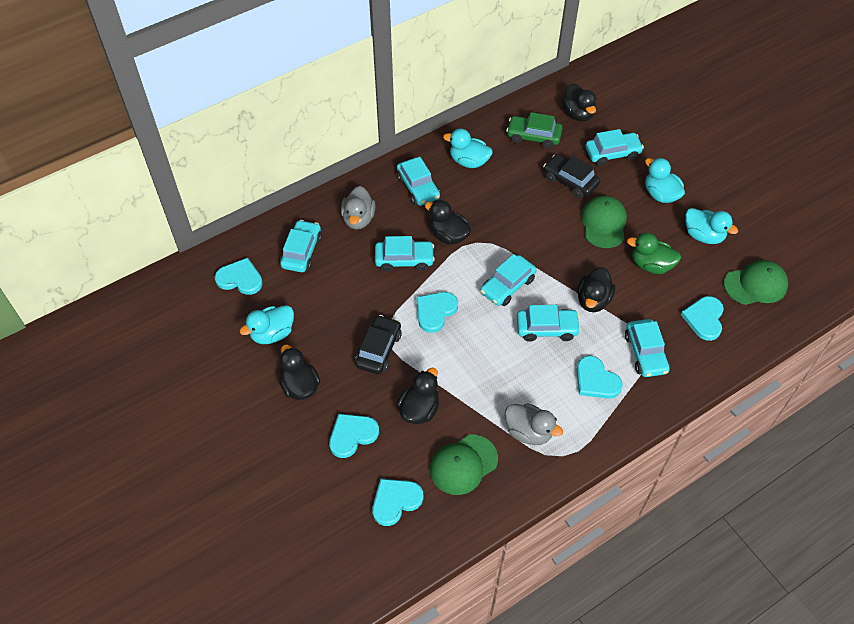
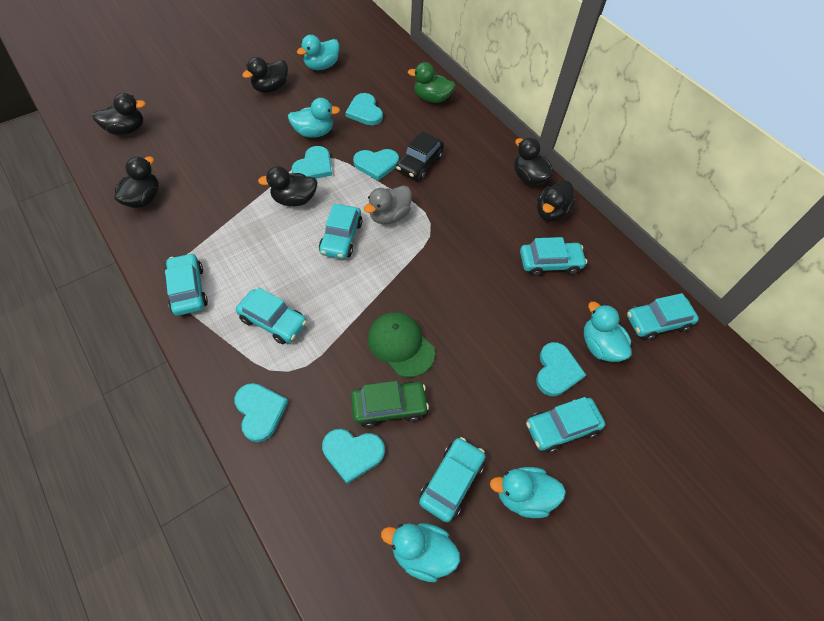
black car: [355,315,402,374] [543,154,600,198] = 2 -> [396,131,444,180] = 1
black duck: [279,345,320,400] [397,368,439,424] [425,200,471,244] [561,83,596,121] [577,267,615,312] = 5 -> [92,93,146,135] [114,156,159,208] [242,57,288,93] [258,166,318,206] [514,138,553,186] [537,181,576,222] = 6
green cap: [430,435,498,495] [581,195,627,248] [724,260,788,305] = 3 -> [368,312,435,377] = 1
grey duck: [341,186,376,229] [505,403,563,445] = 2 -> [364,186,412,224] = 1
turquoise duck: [240,305,294,344] [443,129,493,168] [645,158,685,203] [685,208,738,244] = 4 -> [288,98,340,138] [297,35,339,70] [381,523,460,582] [490,467,566,518] [584,302,631,362] = 5

